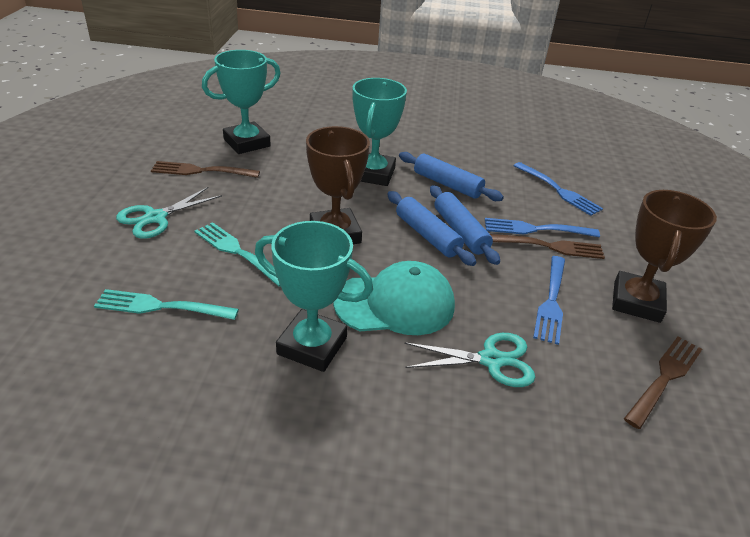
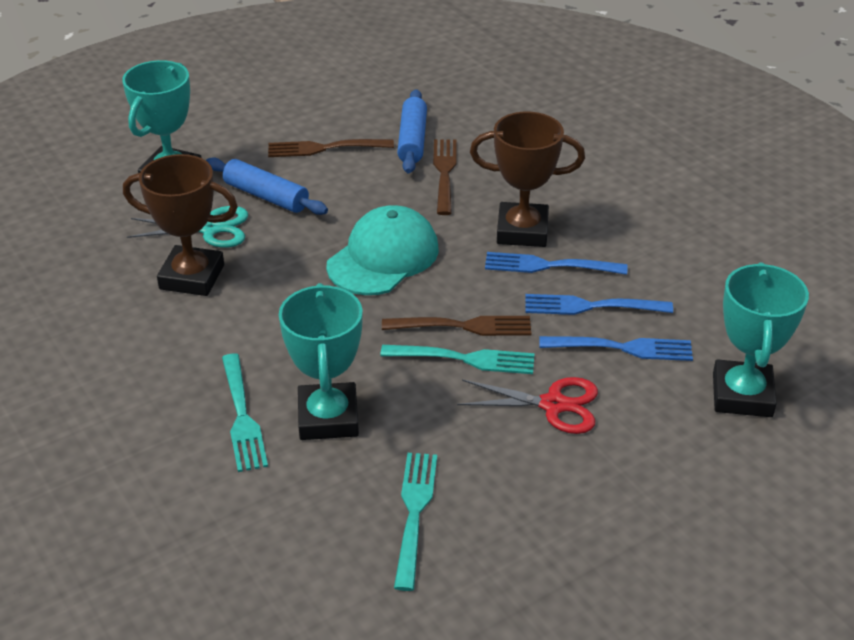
blue rolling pin: [387,191,476,266] [399,152,504,201] [430,185,500,265] = 3 -> [206,157,328,215] [397,89,427,174] = 2
red scissors: none = 0 -> [457,377,598,434] = 1
turquoise fork: [94,289,239,320] [195,222,280,287] = 2 -> [222,353,268,472] [380,345,535,374] [394,453,437,591] = 3
turquoise scissors: [116,187,222,239] [404,333,535,387] = 2 -> [127,206,248,248] = 1

